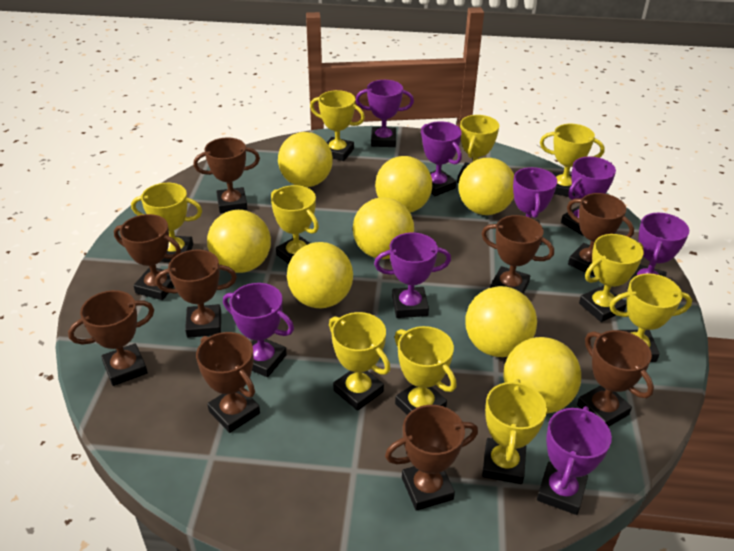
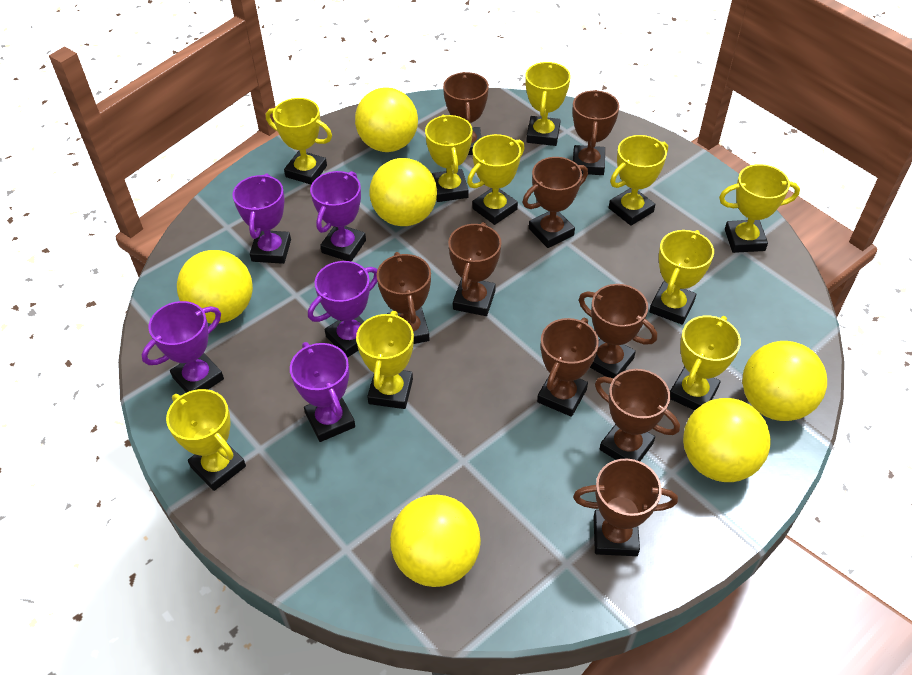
purple trophy: [223,283,294,377] [356,80,414,147] [374,232,451,318] [421,121,462,196] [513,167,557,245] [537,406,612,515] [561,157,616,236] [627,213,689,289] = 8 -> [142,301,224,393] [232,174,291,264] [290,342,355,442] [308,261,378,357] [310,171,366,262] = 5
yellow ball: [207,210,271,273] [278,132,333,187] [287,242,353,308] [353,198,414,259] [375,156,432,213] [458,158,514,215] [465,286,537,357] [503,337,581,414] = 8 -> [177,250,253,324] [355,87,418,152] [370,158,437,226] [390,495,481,587] [683,398,771,482] [742,341,827,421] = 6

